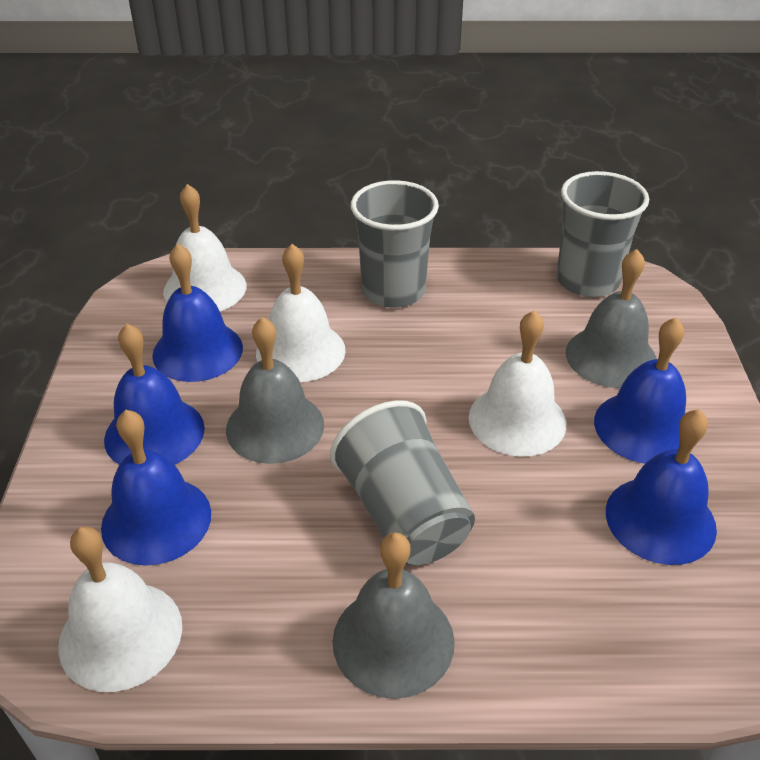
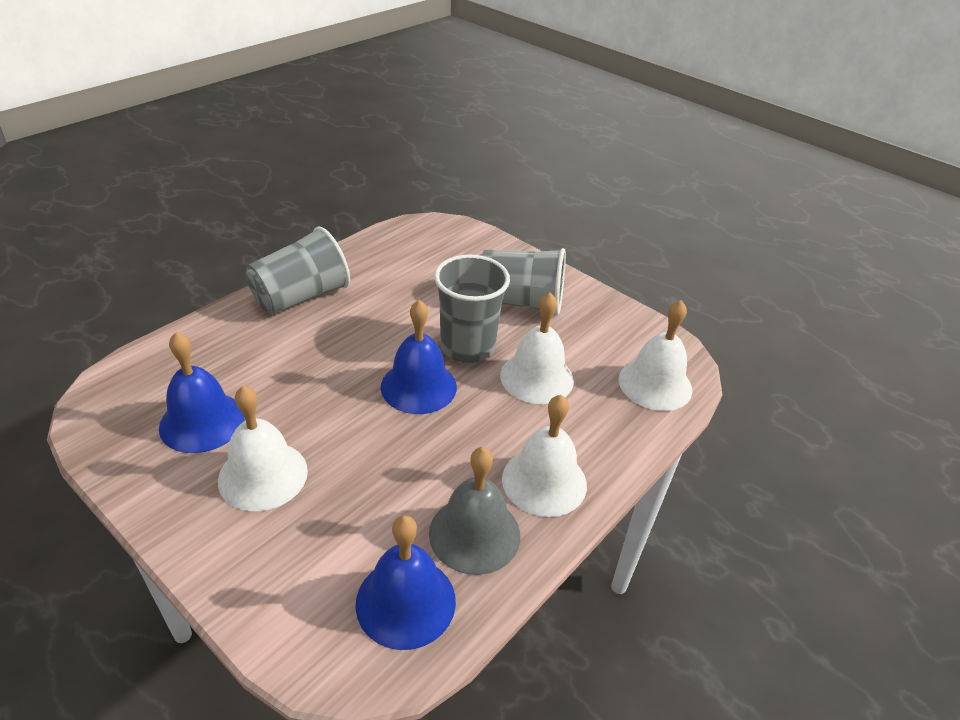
blue bell: [101,410,211,566] [104,324,205,465] [152,244,243,382] [594,318,686,463] [606,409,717,565] = 5 -> [159,332,245,453] [356,515,456,650] [381,300,457,414] = 3
grey bell: [226,317,324,464] [332,532,455,699] [566,249,657,388] = 3 -> [429,447,520,575] = 1

